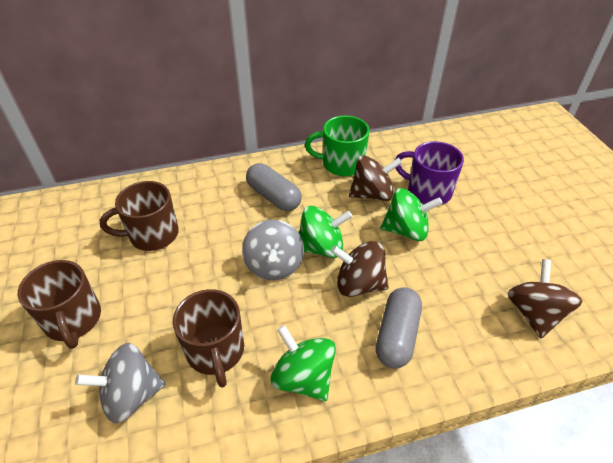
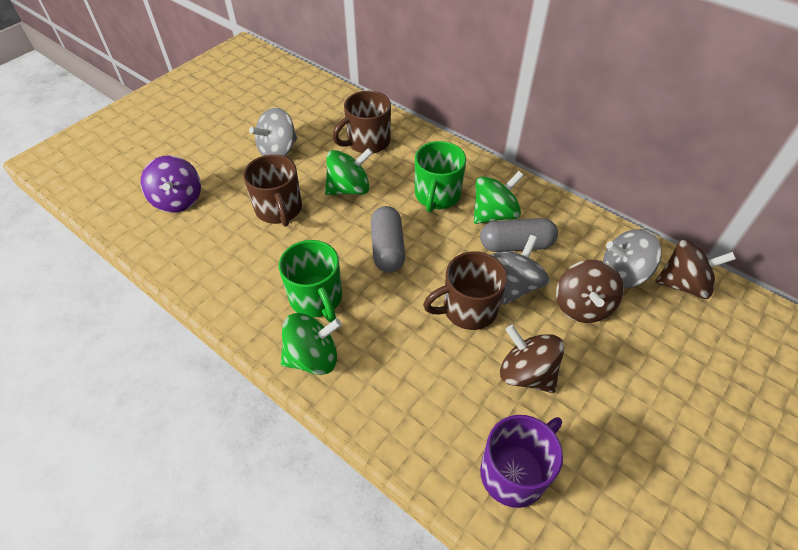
green mug: [305,116,370,176] = 1 -> [279,240,342,322] [415,141,466,212] = 2
grey spinning top: [75,343,166,424] [242,220,304,280] = 2 -> [249,107,297,156] [491,235,550,305] [603,229,662,288] = 3
purple spinning top: none = 0 -> [141,155,201,213] = 1

